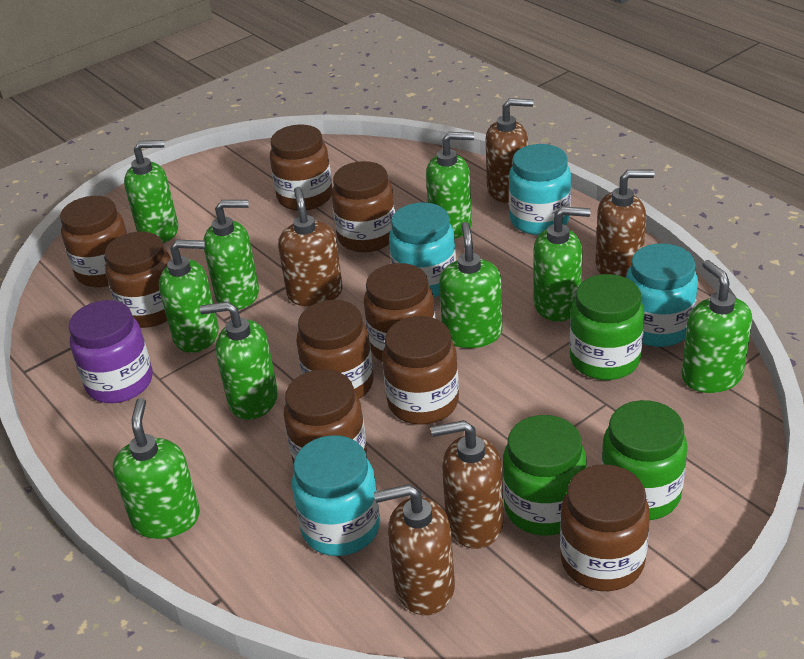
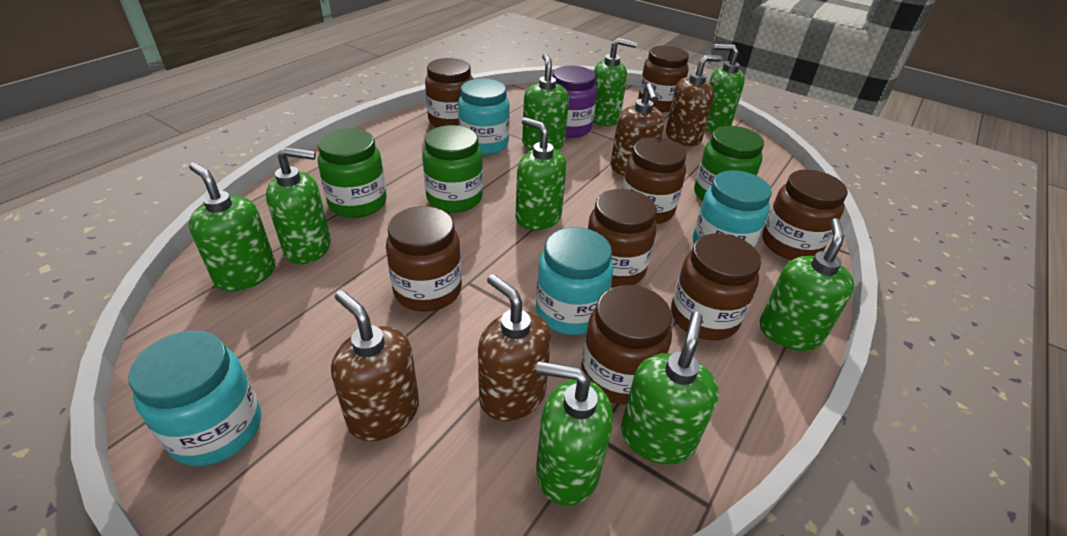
brown jar: [60,196,128,287] [105,232,171,328] [270,124,333,211] [284,369,367,464] [296,300,373,399] [332,161,395,252] [364,263,436,362] [382,316,459,425] [560,464,650,591] = 9 -> [386,206,462,312] [425,58,473,128] [581,285,672,405] [587,189,657,287] [622,137,686,224] [638,46,689,112] [671,234,761,340] [762,170,848,260] = 8
brown soap dispenser: [278,187,343,306] [374,484,455,615] [431,420,504,549] [486,98,534,203] [596,170,655,278] = 5 -> [331,290,419,441] [478,274,551,421] [610,83,665,176] [666,55,722,146] = 4

